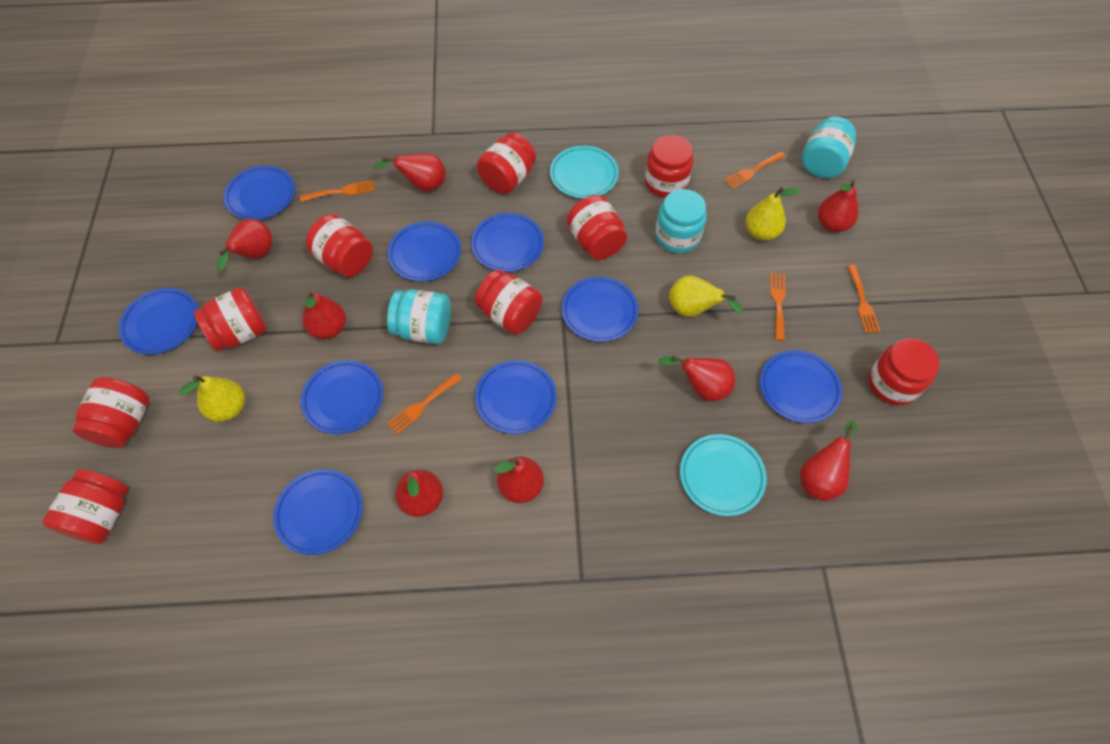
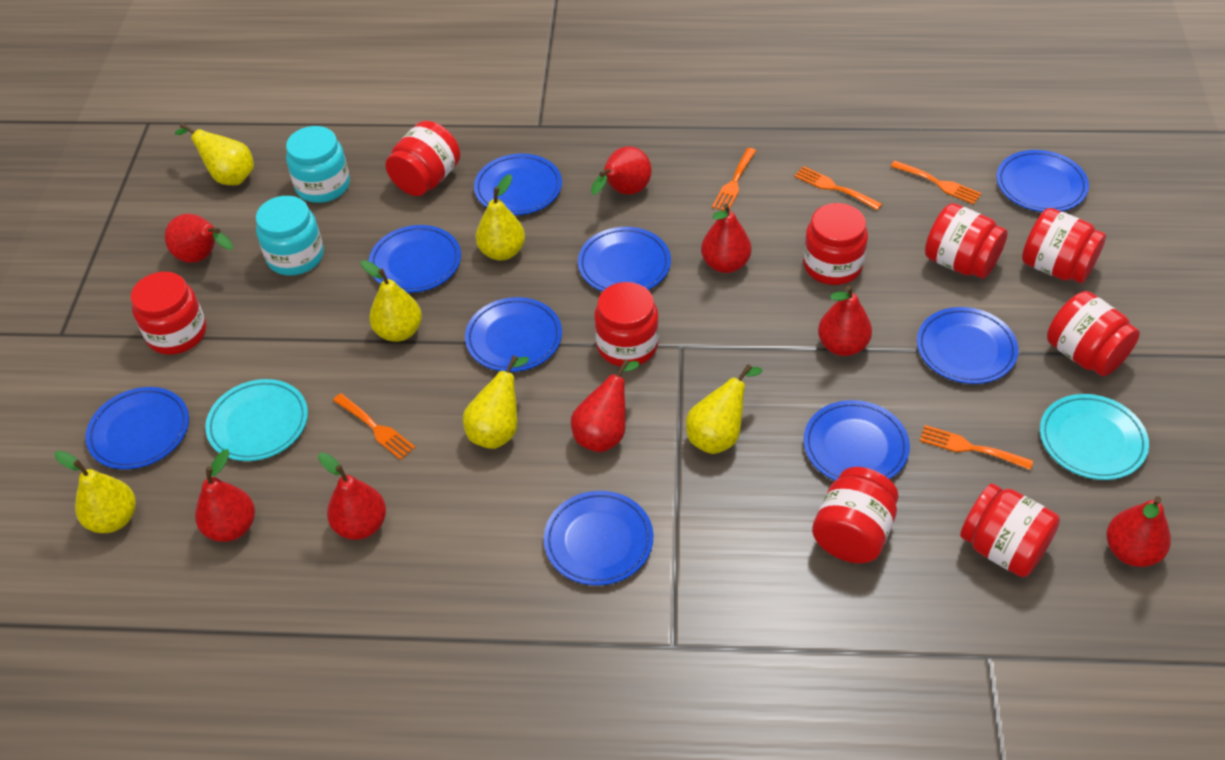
turquoise jar: [387,289,451,344] [655,189,707,253] [802,117,856,178] = 3 -> [256,196,324,276] [286,126,350,203] = 2
yellow pear: [179,375,245,422] [669,275,743,317] [746,187,801,241] = 3 -> [55,451,136,533] [175,123,254,185] [361,260,422,342] [463,355,529,449] [476,174,525,260] [686,364,763,454] = 6

